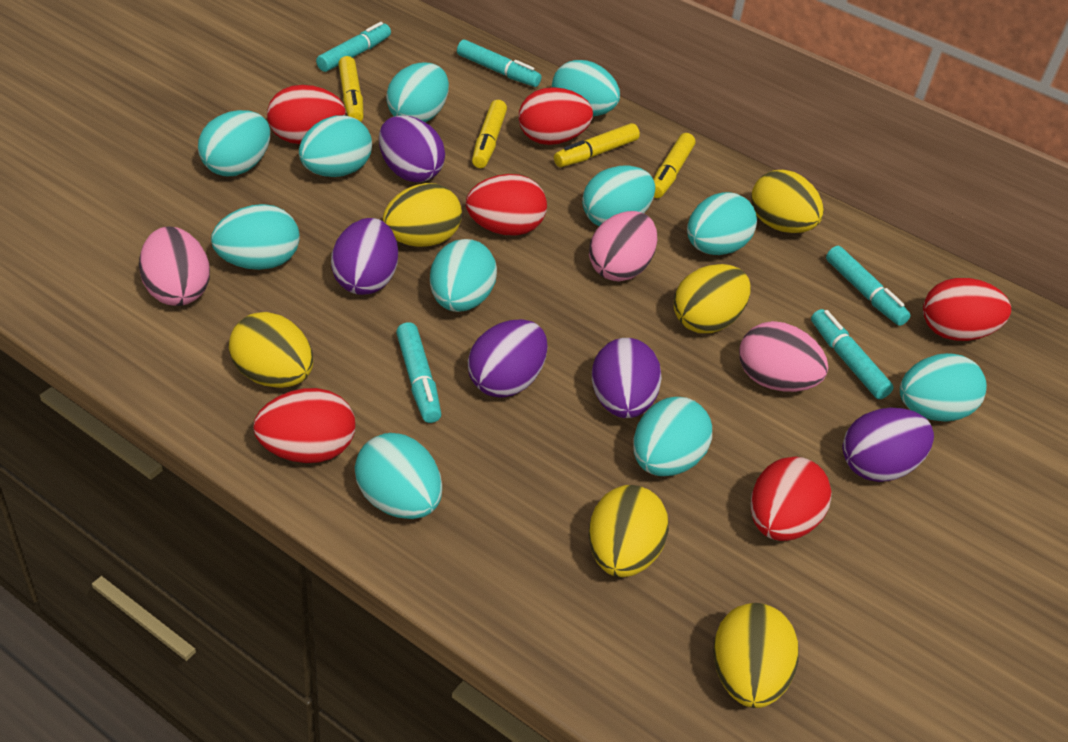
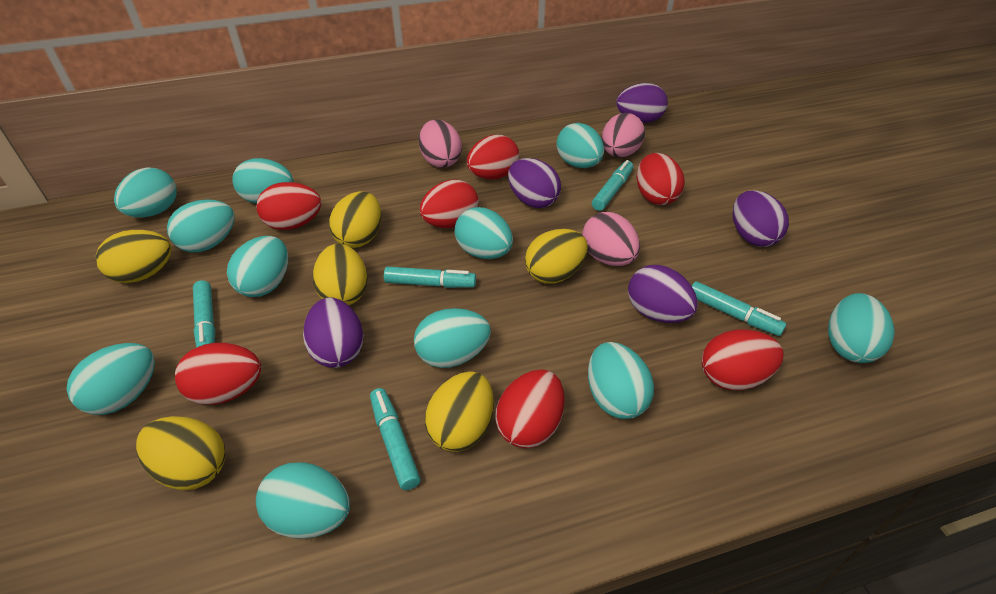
red egg: [253,388,355,463] [267,85,346,144] [466,174,547,236] [519,87,593,145] [751,457,832,541] [923,278,1011,341] = 6 -> [175,343,261,405] [256,182,321,230] [420,180,479,228] [467,135,519,179] [495,369,565,448] [637,153,685,205] [702,329,784,390] = 7
yellow marker: [338,56,364,122] [472,100,507,168] [554,123,640,167] [653,133,695,198] = 4 -> none = 0

